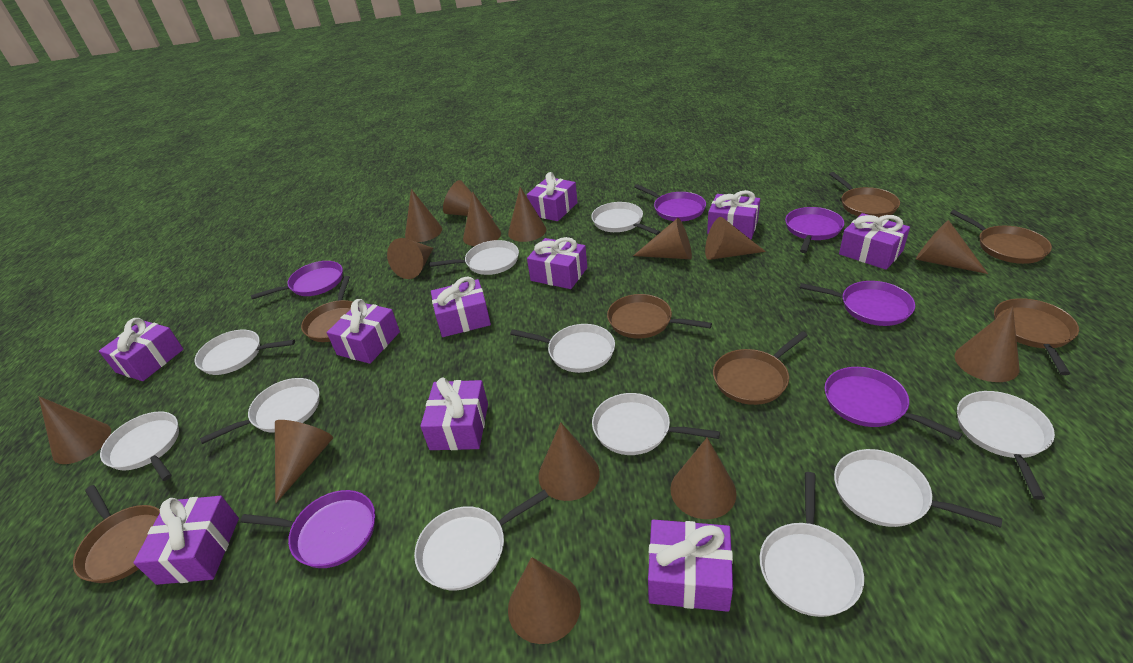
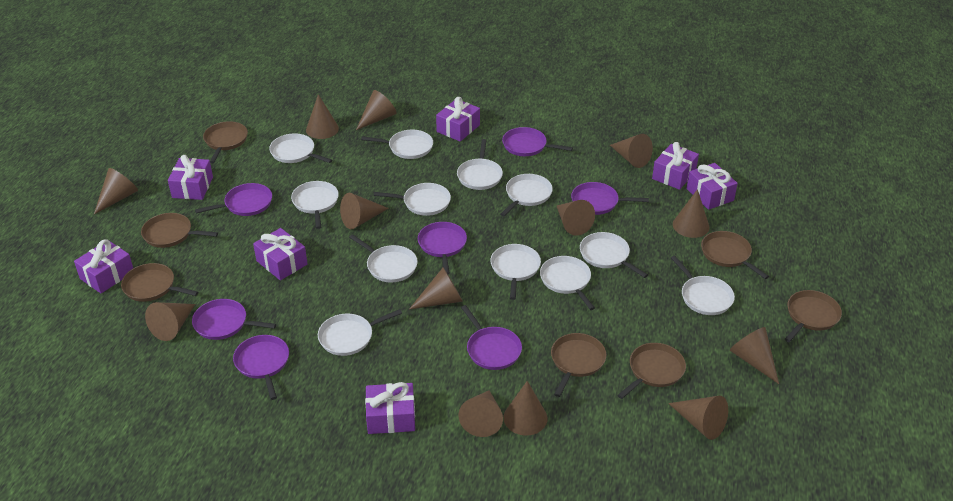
brown cone: [39,396,111,464] [275,420,333,503] [387,238,433,279] [405,189,442,242] [443,180,493,218] [463,191,501,246] [508,187,546,242] [508,557,581,644] [538,422,600,501] [633,218,692,259] [670,438,737,519] [705,217,766,260] [916,220,988,274] [955,306,1020,382] = 14 -> [94,168,138,214] [145,302,195,341] [306,94,339,139] [340,193,389,229] [356,90,397,130] [409,267,463,309] [458,390,503,437] [503,381,547,436] [557,200,595,236] [610,134,653,168] [668,396,728,440] [673,189,710,238] [730,327,779,384] = 13
purple gift: [99,318,183,381] [133,496,239,585] [327,299,400,364] [420,378,488,450] [431,276,491,337] [527,172,578,221] [527,237,587,289] [648,520,733,612] [707,190,760,239] [839,213,910,270] = 10 -> [74,240,133,293] [168,155,213,200] [253,228,308,280] [365,382,415,434] [436,97,480,142] [652,142,699,190] [686,163,738,210] = 7
purple pan: [240,490,375,568] [251,261,343,299] [634,184,706,221] [785,207,844,253] [800,281,915,326] [825,367,962,440] = 6 -> [192,299,276,340] [195,183,272,216] [233,335,289,400] [418,222,467,274] [461,305,522,370] [502,127,573,156] [571,182,649,215] = 7
white pan: [100,411,179,481] [195,330,295,375] [200,378,320,444] [414,490,549,591] [430,240,519,275] [510,324,615,373] [591,202,660,235] [592,393,720,455] [760,472,864,617] [834,449,1002,528] [957,391,1055,500] = 11 -> [269,133,332,163] [291,181,339,229] [318,309,402,356] [349,234,418,282] [361,130,433,159] [374,183,451,216] [457,139,503,190] [490,244,541,300] [500,174,553,216] [540,256,595,310] [580,232,648,278] [671,256,735,315] = 12

